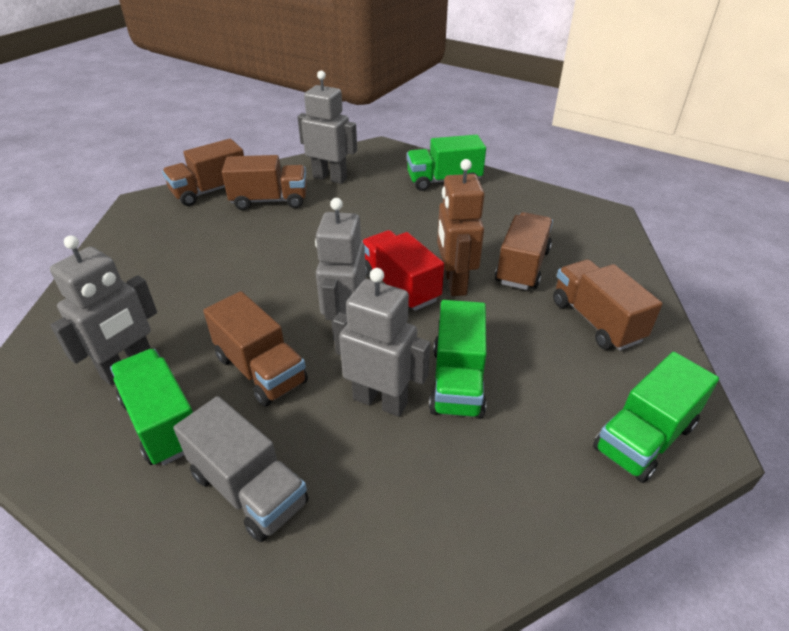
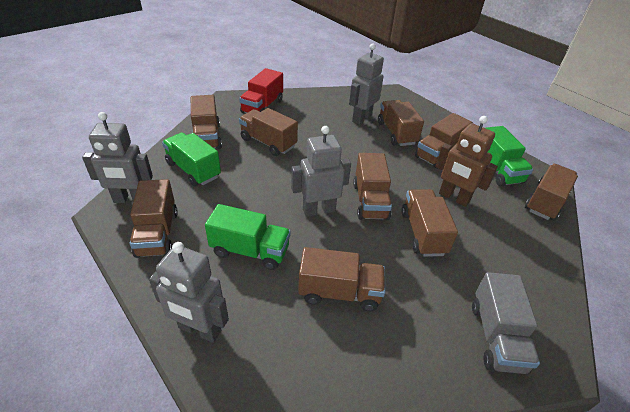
brown truck: [162,139,244,206] [203,291,308,406] [222,155,307,210] [495,212,553,290] [553,259,663,350] = 5 -> [130,179,178,258] [191,95,222,149] [239,108,298,156] [298,247,385,311] [353,153,392,220] [378,100,424,146] [402,189,458,257] [415,113,473,169] [525,164,578,221] = 9
green truck: [110,349,193,465] [407,135,486,191] [429,300,487,419] [593,352,719,483] = 4 -> [162,133,221,187] [205,204,291,270] [485,126,533,187] = 3

